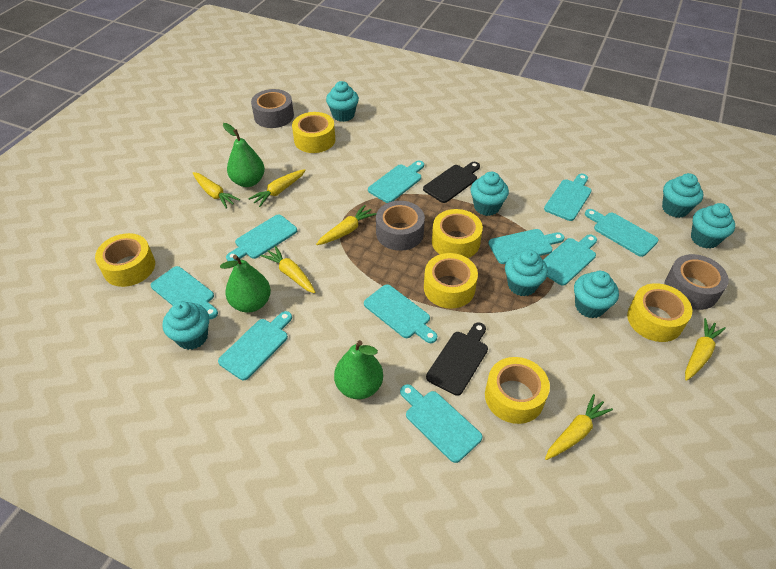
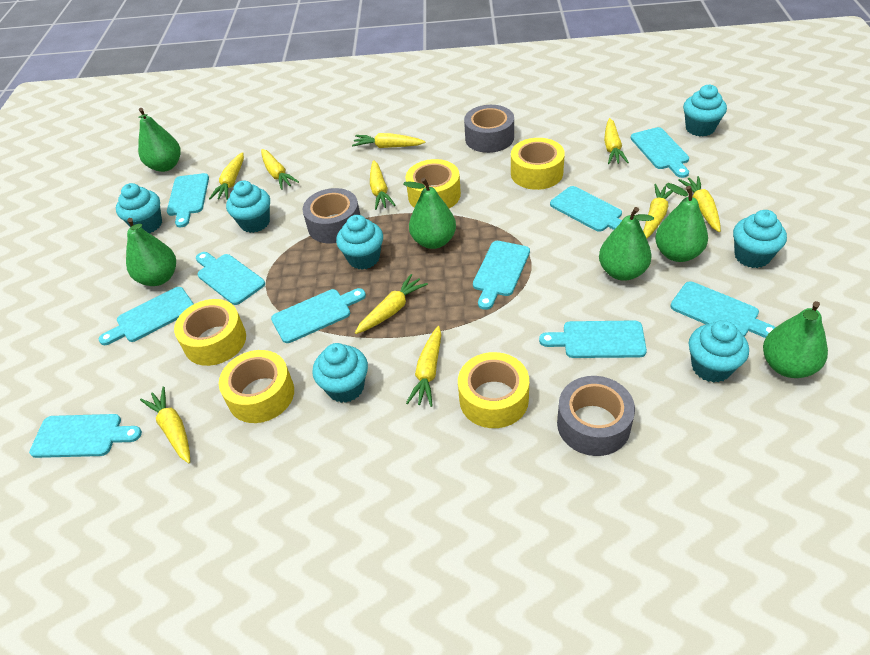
black cutting board: [423,162,480,203] [426,322,488,396] = 2 -> none = 0
green pear: [220,255,271,313] [223,123,265,187] [334,340,383,399] = 3 -> [126,218,176,286] [138,108,181,172] [403,178,456,249] [599,207,654,281] [655,183,708,262] [763,301,828,378] = 6
yellow carrot: [193,172,240,209] [248,169,306,207] [261,246,316,293] [316,205,377,245] [545,394,613,460] [685,318,726,381] = 6 -> [140,386,190,463] [209,152,244,200] [261,149,299,190] [352,133,426,148] [355,274,428,334] [370,160,395,210] [406,326,441,407] [604,118,629,164] [643,184,673,239] [679,176,721,232] = 10
yellow tape: [95,233,155,287] [292,112,335,153] [424,253,478,309] [432,209,483,258] [485,357,550,424] [627,283,692,342] = 6 -> [174,299,246,366] [219,350,294,423] [405,159,461,208] [458,352,529,428] [511,138,565,190] = 5

